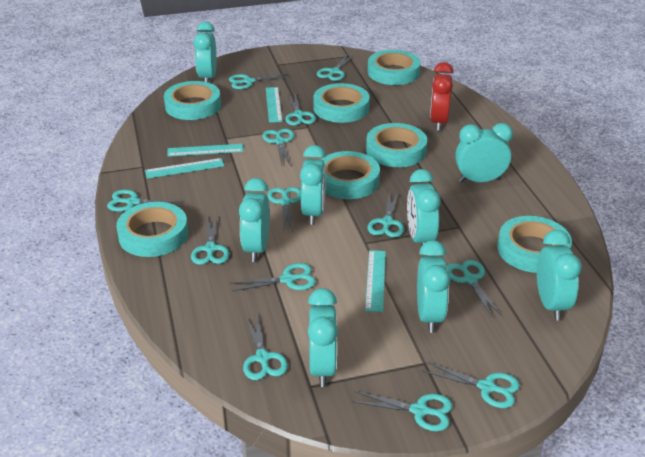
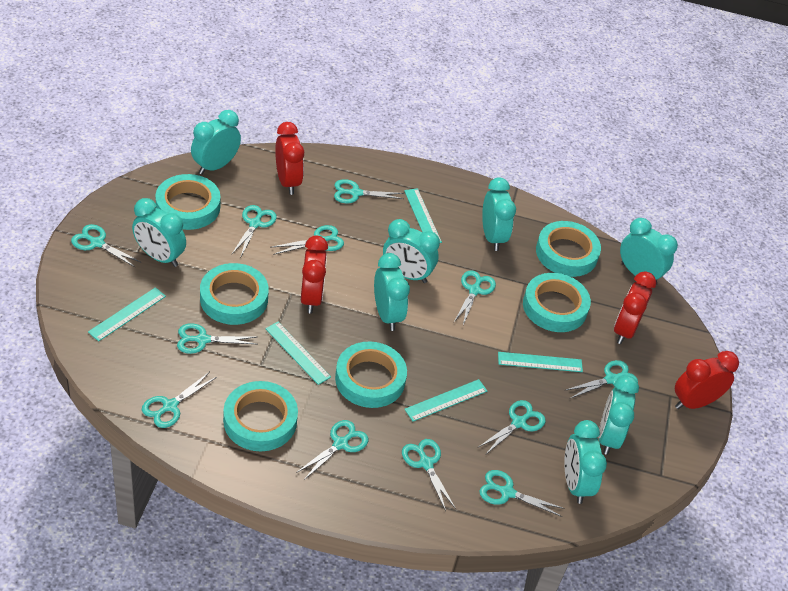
red clock: [430,62,454,131] = 1 -> [275,122,304,195] [301,236,328,314] [614,271,656,344] [675,351,739,409] = 4
turquoise ruler: [145,158,224,178] [167,144,244,156] [266,87,282,123] [365,250,386,312] = 4 -> [88,287,166,342] [265,322,331,385] [404,188,442,243] [404,379,487,421] [498,352,583,372] = 5
turquoise scissors: [107,190,184,212] [191,215,230,265] [229,73,290,89] [230,263,316,291] [243,313,288,380] [262,129,294,166] [267,187,301,232] [285,94,316,126] [317,54,355,81] [352,391,453,432] [367,191,404,238] [422,362,520,408] [447,260,502,317] = 13 -> [71,224,142,268] [142,372,217,428] [177,323,256,354] [232,205,277,258] [272,225,344,255] [296,420,368,480] [334,179,404,203] [402,439,456,511] [454,270,496,325] [479,400,546,455] [479,470,565,517] [566,360,638,398] = 12
turquoise tape: [116,202,188,257] [164,81,221,120] [313,83,370,123] [321,151,380,199] [366,123,427,167] [368,50,421,85] [497,216,572,273] = 7 -> [155,174,221,230] [200,263,269,325] [223,381,298,451] [335,342,407,408] [523,273,591,332] [536,221,601,277] = 6

